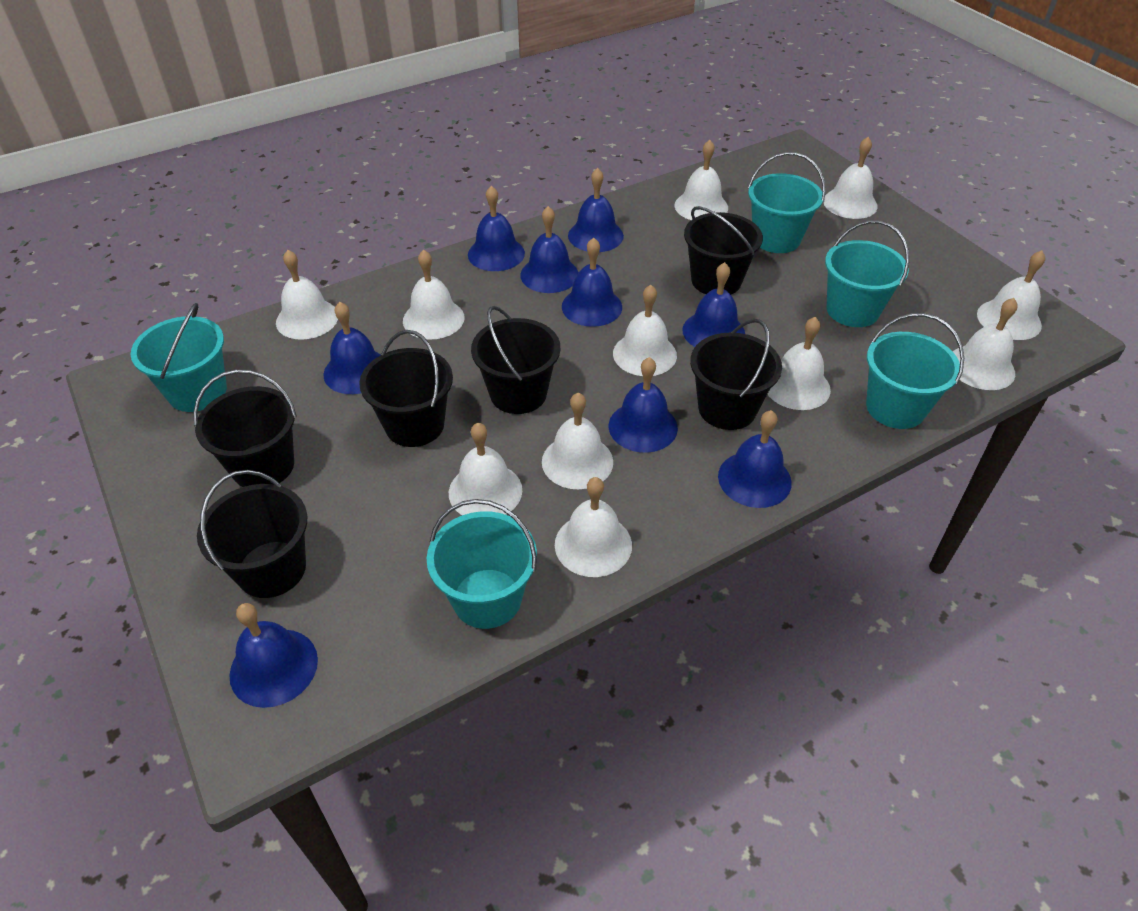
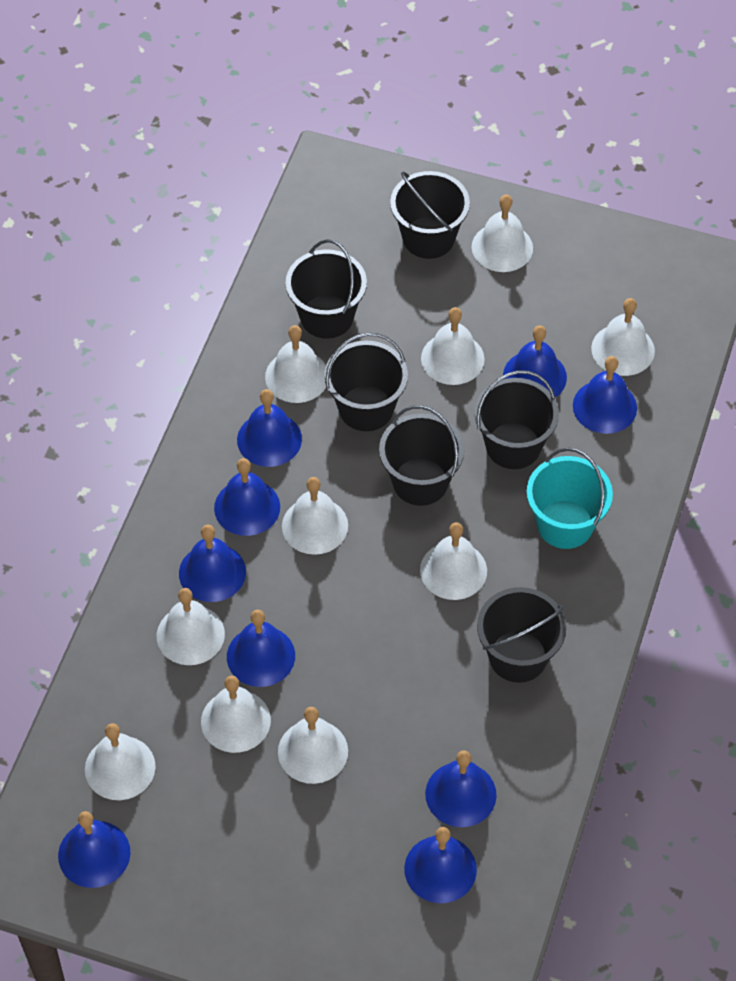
turquoise bucket: [130,303,227,412] [427,499,537,629] [748,152,826,253] [825,220,909,327] [866,313,964,429] = 5 -> [526,448,613,549] = 1
white bell: [276,250,338,340] [403,250,464,340] [449,423,522,515] [542,392,613,489] [555,477,632,577] [613,285,677,376] [675,140,728,220] [767,317,831,410] [824,137,878,219] [952,298,1018,390] [977,250,1045,340] = 11 -> [85,723,156,800] [157,588,225,665] [201,676,271,753] [265,325,326,403] [278,707,348,784] [282,477,348,555] [420,522,487,600] [421,307,485,385] [472,195,533,272] [591,298,655,376] = 10

